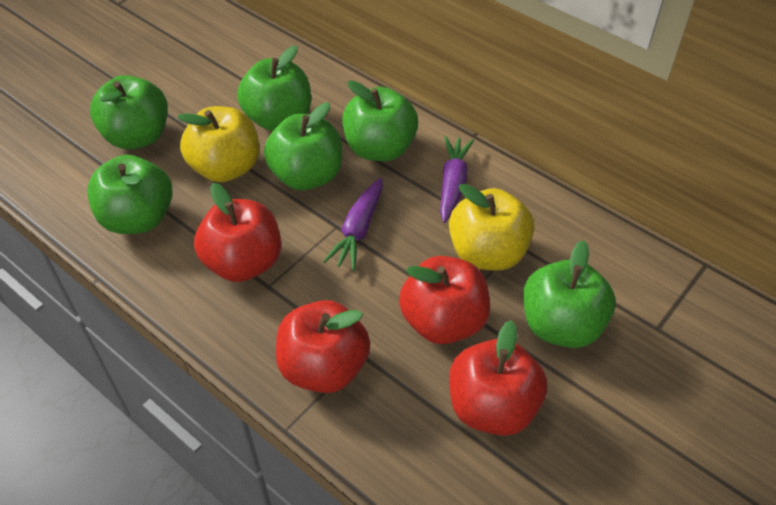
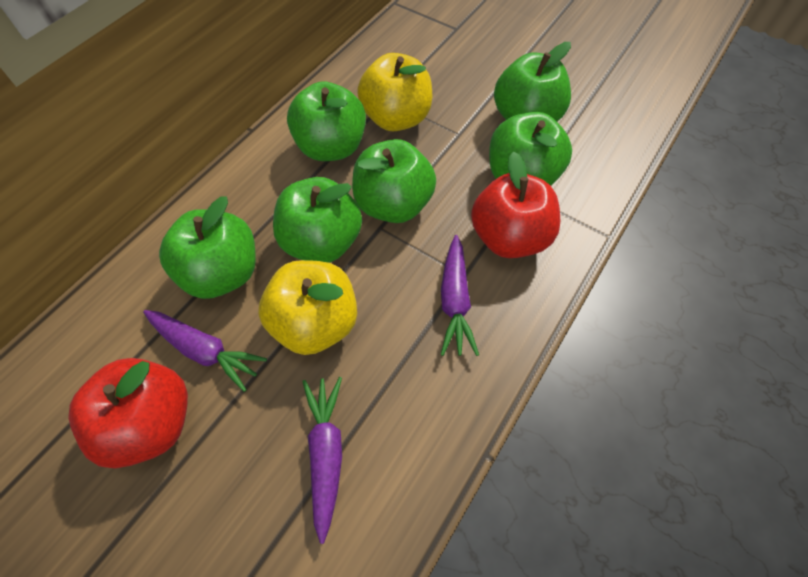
purple carrot: [323,178,383,271] [440,136,474,223] = 2 -> [143,310,267,392] [302,377,342,544] [441,235,479,356] = 3
red apple: [194,183,281,282] [276,300,370,393] [399,256,490,344] [449,320,547,436] = 4 -> [68,358,188,468] [471,152,560,258] = 2

